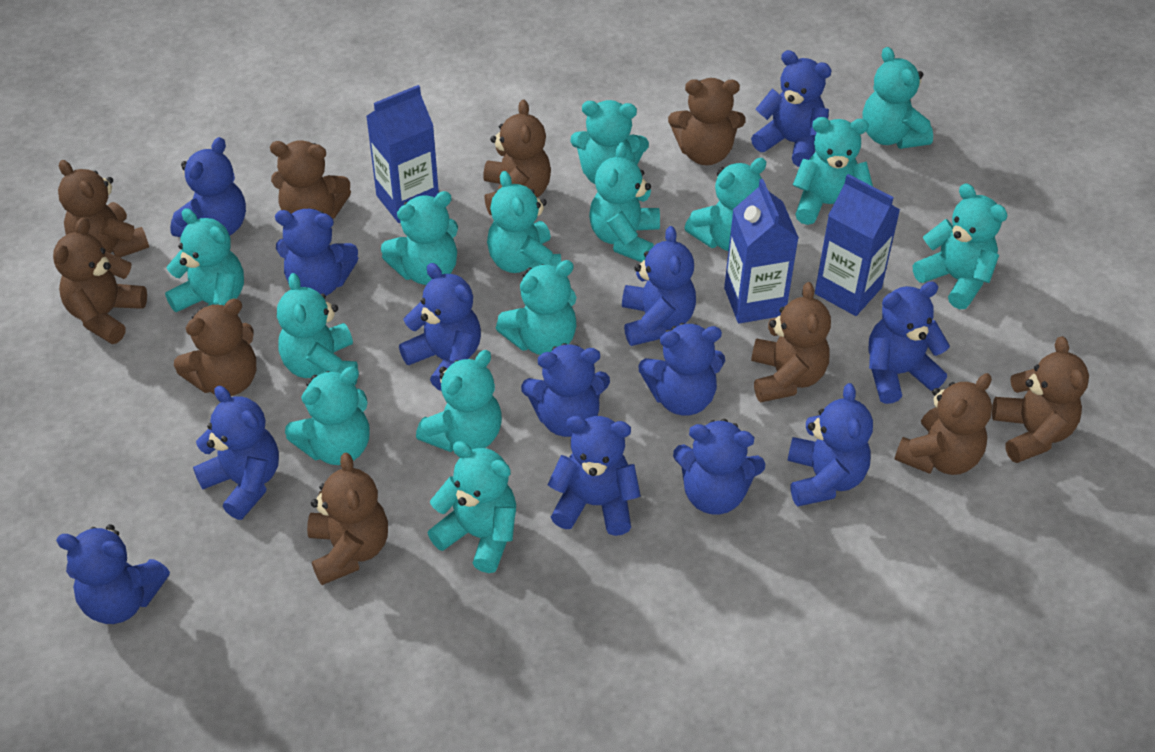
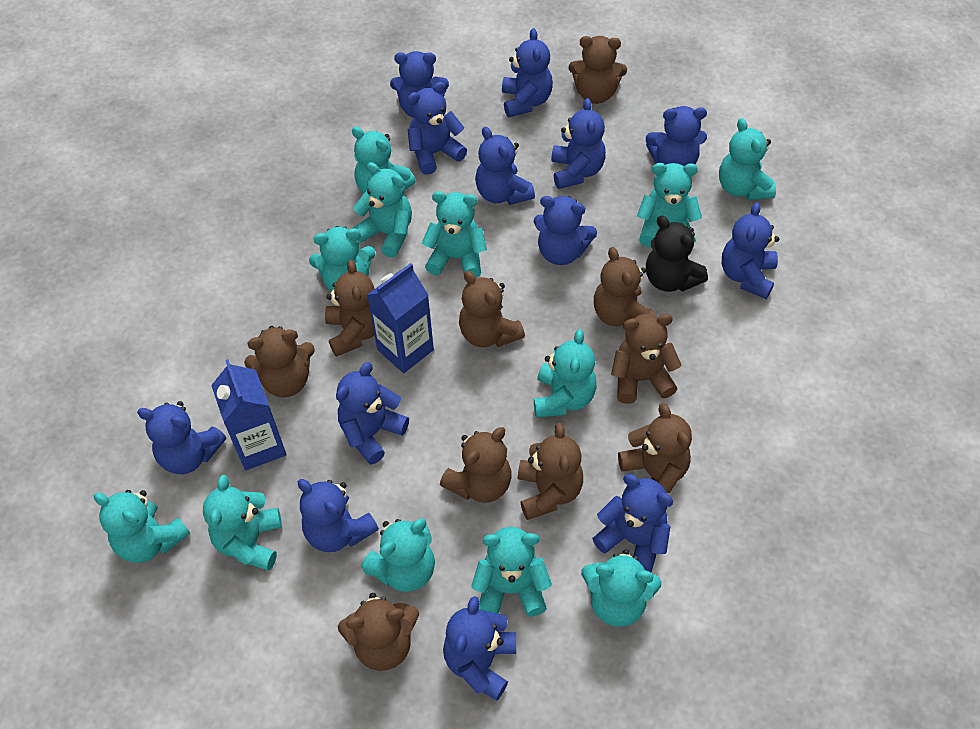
black teddy bear: none = 0 -> [646,215,708,292] = 1
blue carton: [366,85,439,223] [724,179,799,324] [815,174,900,316] = 3 -> [211,359,286,470] [367,263,434,373] = 2
turquoise teddy bear: [165,208,244,312] [277,273,358,385] [285,367,370,465] [381,191,458,285] [416,350,502,452] [428,441,516,573] [487,171,561,273] [496,260,577,355] [570,100,649,184] [589,142,660,262] [684,158,766,251] [793,117,873,225] [862,47,933,149] [913,183,1007,309] = 14 -> [94,490,190,563] [203,475,282,571] [309,226,376,291] [352,127,416,194] [353,162,412,258] [361,519,435,592] [422,191,487,278] [471,527,552,617] [534,329,597,418] [581,549,662,627] [637,163,702,247] [719,118,776,200] = 12

